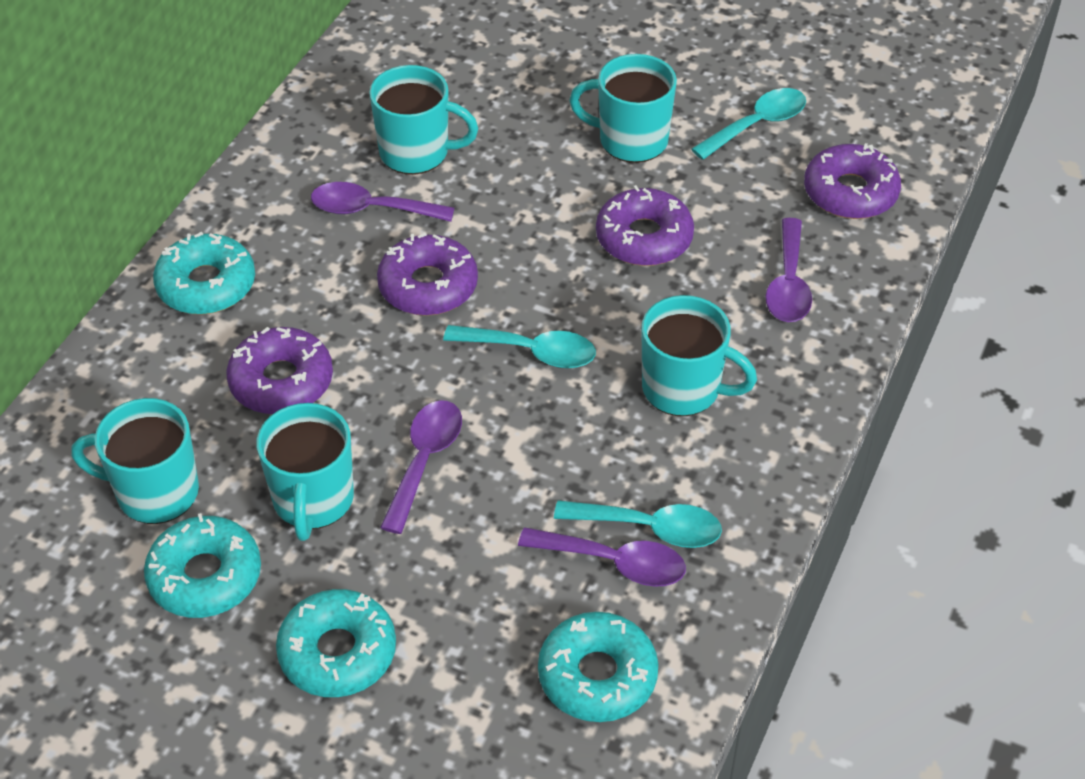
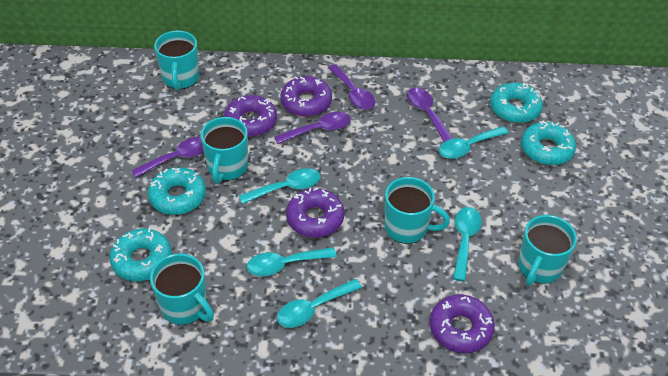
turquoise spoon: [443,325,596,368] [554,500,722,548] [691,88,806,160] = 3 -> [239,168,321,204] [247,247,337,276] [277,279,362,328] [439,126,508,159] [453,207,482,281] = 5

